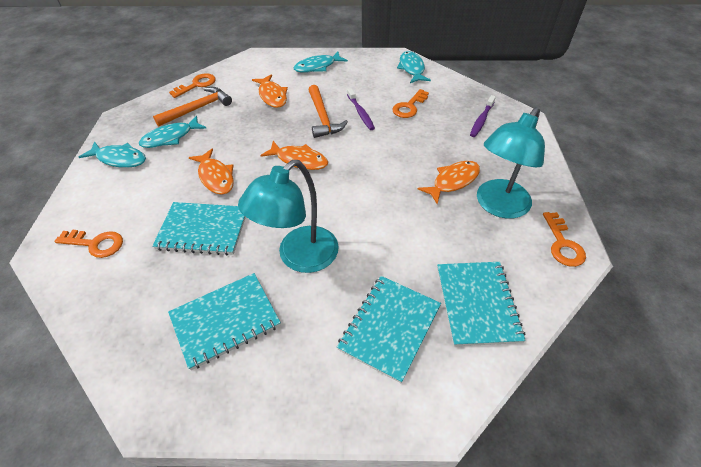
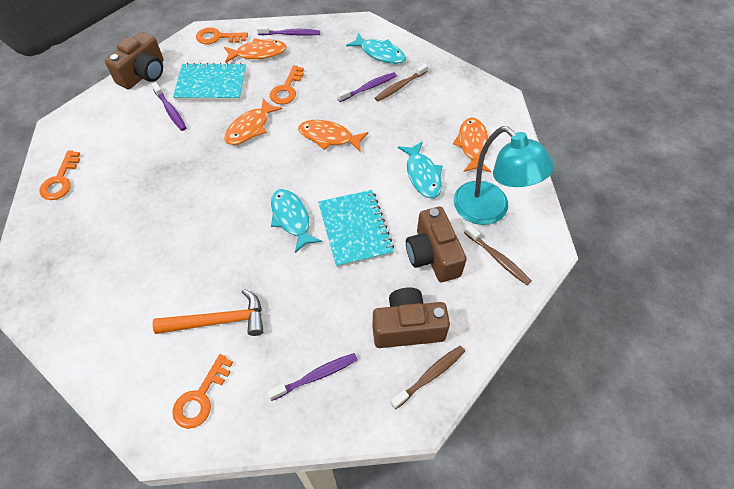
brown camera: none = 0 -> [105,32,164,89] [373,288,450,348] [406,207,467,282] = 3
brown toothbrush: none = 0 -> [375,63,428,101] [391,346,465,409] [464,225,531,285] = 3
orange hammer: [153,87,232,126] [308,85,348,138] = 2 -> [153,289,264,336] = 1
purple toothbrush: [347,88,375,130] [470,95,496,137] = 2 -> [151,82,186,131] [257,26,320,36] [267,353,358,401] [337,72,397,102] = 4
turquoise fish: [79,141,146,168] [139,116,207,148] [293,52,348,73] [397,51,431,83] = 4 -> [271,189,322,253] [346,33,406,64] [398,141,443,198] = 3
turquoise lamp: [238,160,339,273] [477,107,545,219] = 2 -> [454,126,554,225] = 1
turquoise notebook: [152,202,246,256] [168,273,281,370] [337,276,441,383] [437,262,526,346] = 4 -> [173,63,246,101] [318,190,394,267] = 2

